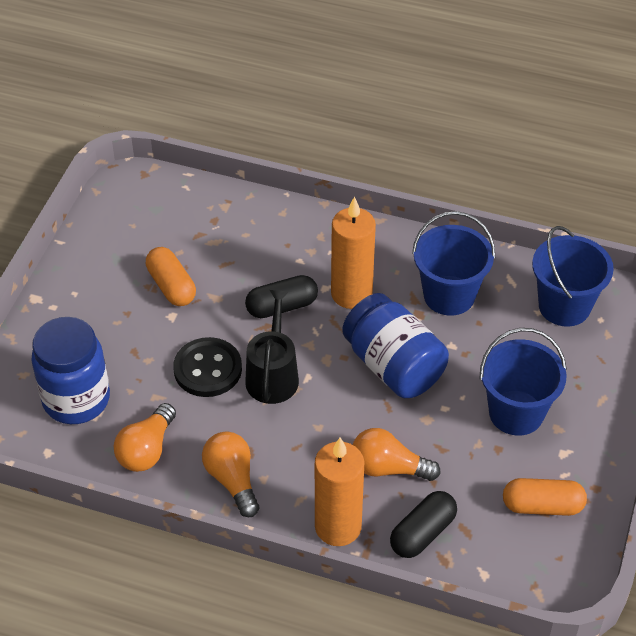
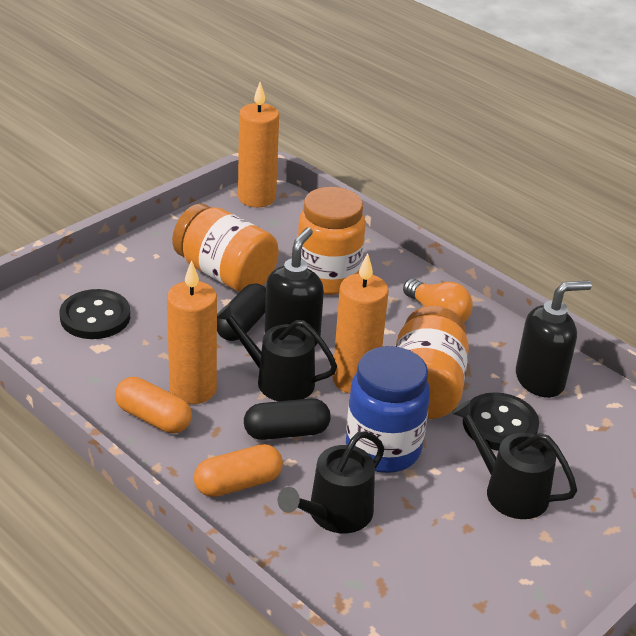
black button: [173,337,242,397] = 1 -> [59,289,130,339] [463,392,539,451] = 2
black soap dispenser: none = 0 -> [265,227,324,346] [516,280,592,398] = 2
black watering can: [245,290,299,404] = 1 -> [217,303,337,401] [278,431,384,533] [451,400,577,519] = 3
blue bucket: [412,211,495,316] [480,328,567,436] [532,226,614,327] = 3 -> none = 0
blue jar: [31,317,110,424] [342,293,449,398] = 2 -> [346,346,430,473] = 1
orange candle: [315,437,364,546] [331,196,376,309] = 2 -> [167,260,217,404] [238,82,279,207] [332,253,389,394] = 3
orange jar: none = 0 -> [172,204,279,292] [297,187,366,295] [395,306,469,419] = 3
orange light bulb: [114,403,176,472] [202,431,259,517] [352,428,441,481] = 3 -> [403,278,473,322] = 1

